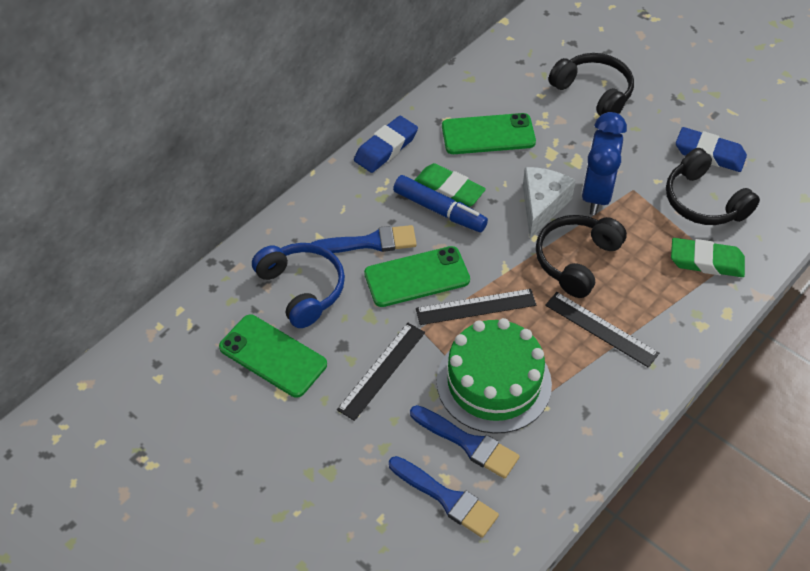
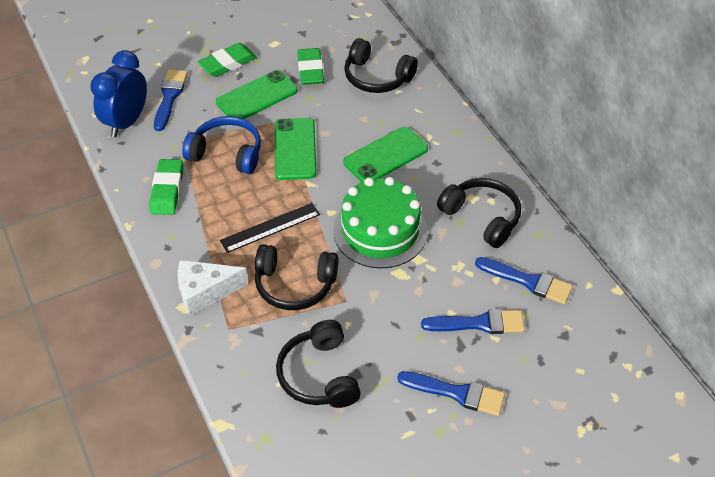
black headphones: [536,215,627,298] [549,53,634,116] [666,148,760,225] = 3 -> [255,244,339,310] [276,320,361,408] [344,38,418,93] [437,178,521,248] = 4
black ruler: [337,323,425,421] [416,289,536,325] [545,292,659,368] = 3 -> [220,203,320,253] = 1
blue brush: [312,225,417,253] [389,456,499,538] [410,405,520,479] = 3 -> [154,70,188,131] [397,371,505,416] [421,309,525,334] [475,257,573,304] = 4
blue eraser: [354,116,418,173] [676,127,747,172] = 2 -> none = 0
blue marker: [393,175,488,232] = 1 -> none = 0
green eraser: [414,163,486,207] [671,238,745,277] = 2 -> [150,159,183,215] [198,43,257,77] [297,48,324,85] = 3

